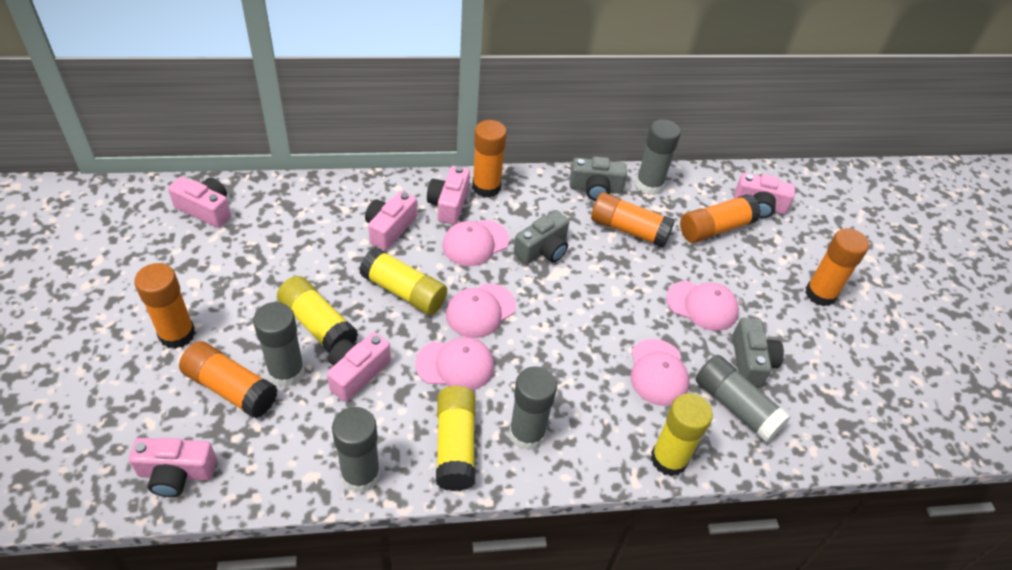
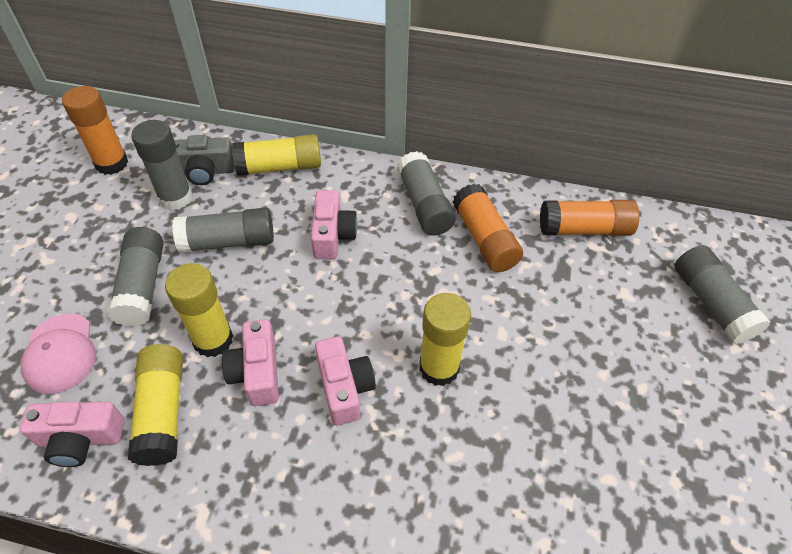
grey camera: [514,210,569,264] [570,156,627,201] [732,317,784,387] = 3 -> [174,135,235,185] = 1
orange glue stick: [134,263,196,349] [179,341,278,418] [472,120,507,197] [591,192,675,248] [680,194,761,243] [805,228,869,306] = 6 -> [62,86,128,175] [453,184,523,272] [540,200,640,236] = 3
pink camera: [129,438,217,497] [168,177,231,228] [327,332,391,402] [365,191,417,250] [427,166,470,224] [734,173,795,218] = 6 -> [20,402,125,467] [222,319,279,406] [311,190,358,259] [315,336,376,426] = 4
pink cap: [415,337,494,390] [442,220,509,266] [446,283,516,338] [631,339,689,406] [666,281,739,331] = 5 -> [21,313,96,394] = 1

